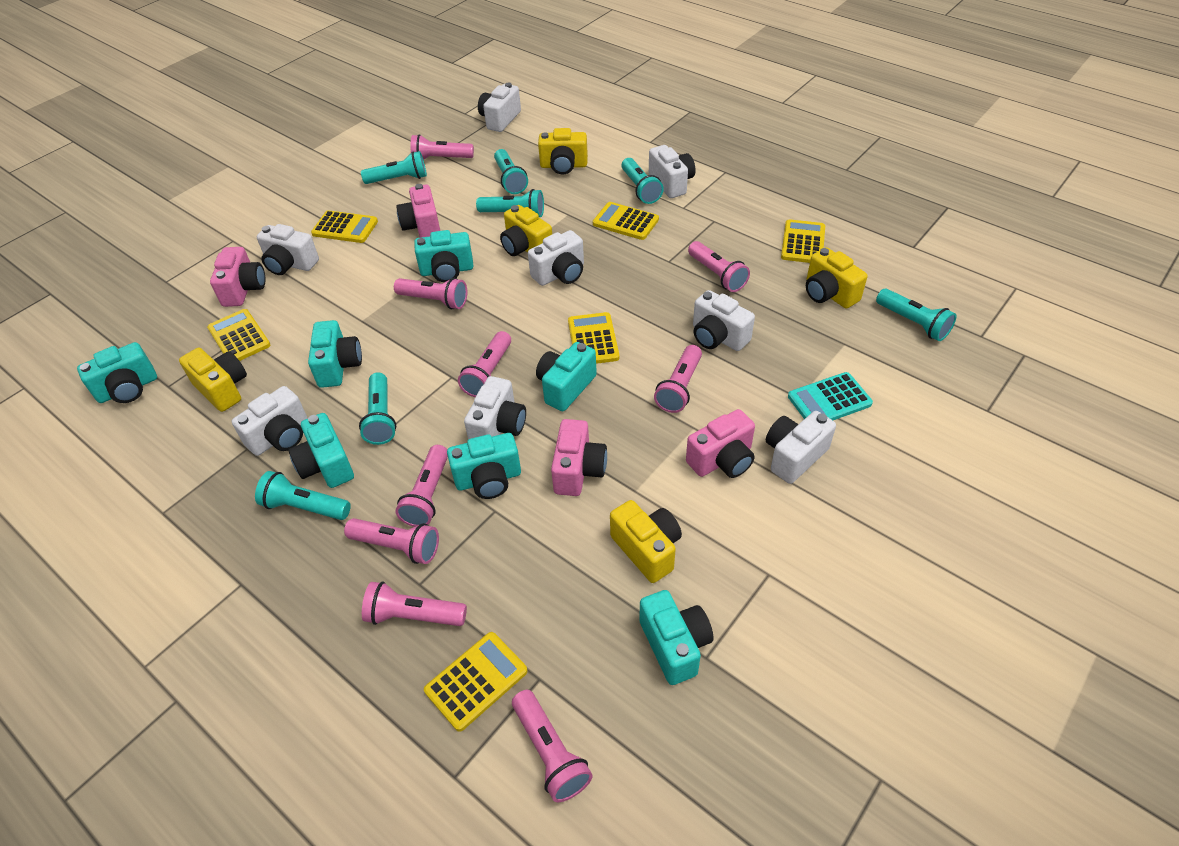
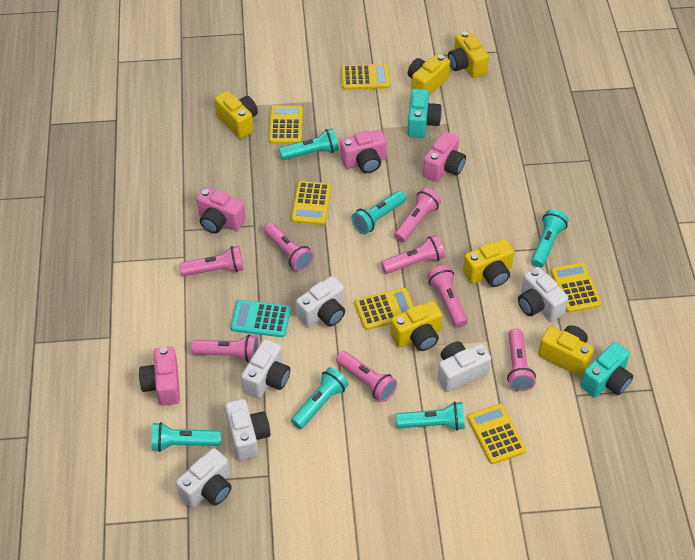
pink flashlight: [344,518,439,564] [362,582,467,626] [394,278,467,309] [395,445,448,527] [411,134,474,160] [458,331,511,397] [512,690,593,802] [654,345,702,413] [688,241,750,292] = 9 -> [179,246,244,276] [191,335,259,363] [263,223,314,271] [336,351,397,402] [381,235,445,274] [394,188,441,243] [427,265,468,328] [507,329,536,391] = 8
turquoise camera: [77,342,157,403] [288,413,354,488] [308,320,362,388] [414,230,474,282] [447,433,521,499] [536,342,597,411] [639,590,713,685] = 7 -> [407,89,442,138] [580,342,633,397] = 2
turquoise flashlight: [255,471,351,520] [359,372,396,445] [361,151,427,184] [476,189,544,217] [494,149,528,194] [621,158,664,204] [876,289,957,341] = 7 -> [152,422,221,452] [279,128,339,160] [291,367,348,429] [352,191,406,234] [396,401,465,431] [531,209,569,268] = 6
white camera: [232,386,308,456] [257,224,319,275] [464,376,526,440] [478,83,521,132] [528,230,584,286] [649,145,695,198] [693,290,755,351] [766,411,836,484] = 8 -> [176,448,232,508] [225,399,271,461] [241,339,290,398] [296,276,345,327] [437,341,491,392] [518,267,568,322] = 6
yellow camera: [179,348,247,412] [500,205,552,256] [538,128,588,174] [610,500,682,583] [806,247,868,309] = 5 -> [214,91,258,139] [390,301,442,351] [408,54,450,96] [448,31,489,78] [463,239,514,287] [538,325,594,376] = 6

